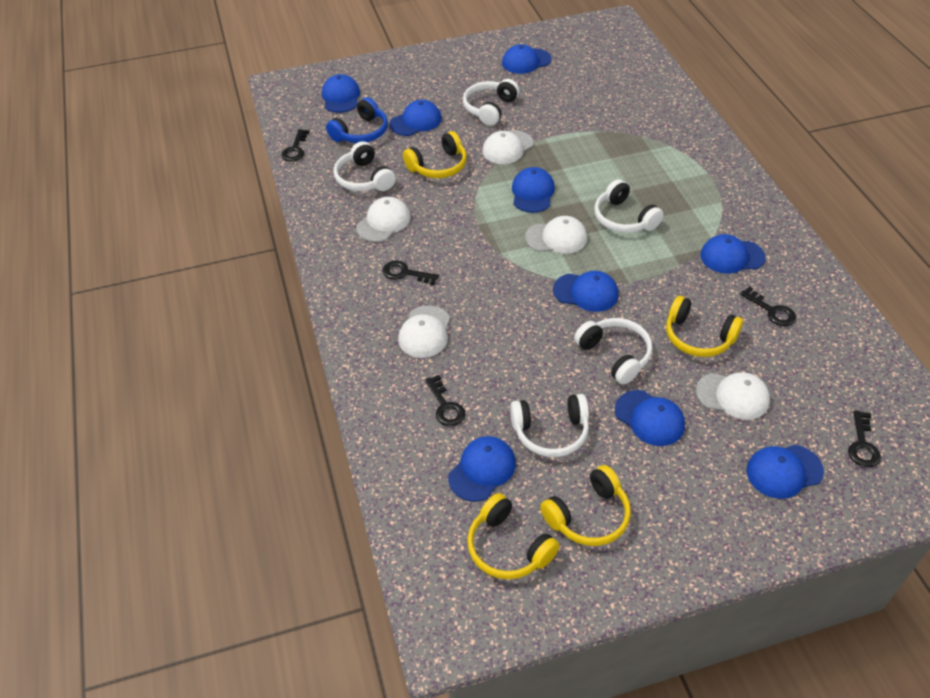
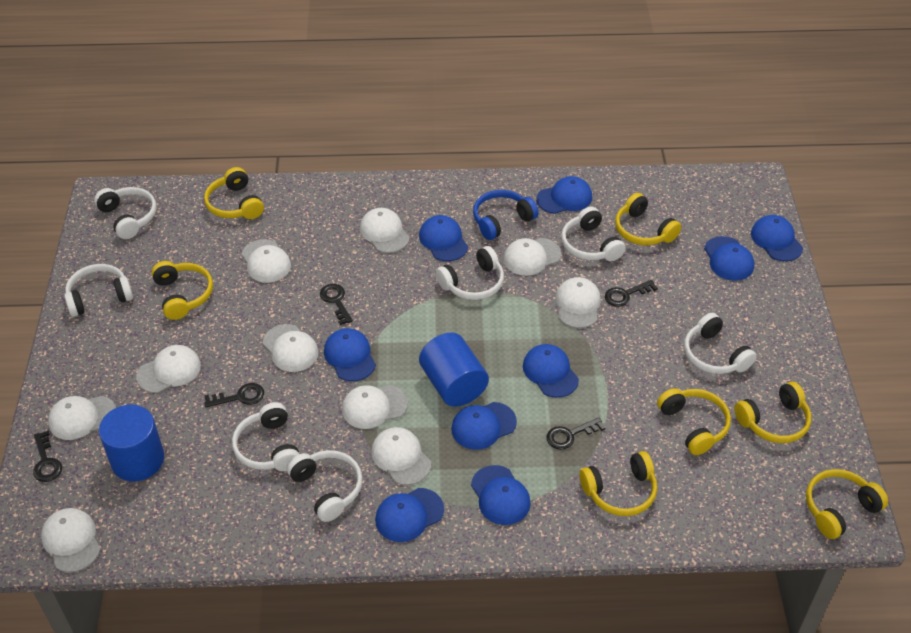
blue cylinder: none = 0 -> [99,405,164,481] [419,333,489,407] = 2
white cap: [356,197,410,242] [398,305,450,358] [482,130,533,164] [525,216,587,254] [696,372,770,420] = 5 -> [41,508,101,573] [48,396,116,440] [136,345,201,393] [242,239,291,283] [263,324,319,372] [342,385,408,429] [360,208,410,253] [371,427,431,485] [503,238,561,276] [555,277,601,328] = 10
white headphones: [334,141,396,191] [463,79,519,126] [510,394,589,457] [574,318,653,384] [594,179,664,233] = 5 -> [64,264,133,317] [94,187,157,239] [232,402,299,471] [287,450,363,522] [436,246,504,300] [561,207,626,261] [684,313,757,374] = 7
yellow headphones: [403,131,467,178] [467,493,560,579] [540,465,631,546] [666,296,743,357] = 4 -> [151,261,213,320] [204,167,264,219] [579,451,657,516] [615,193,681,245] [657,388,731,455] [734,382,812,443] [806,469,888,539] = 7

